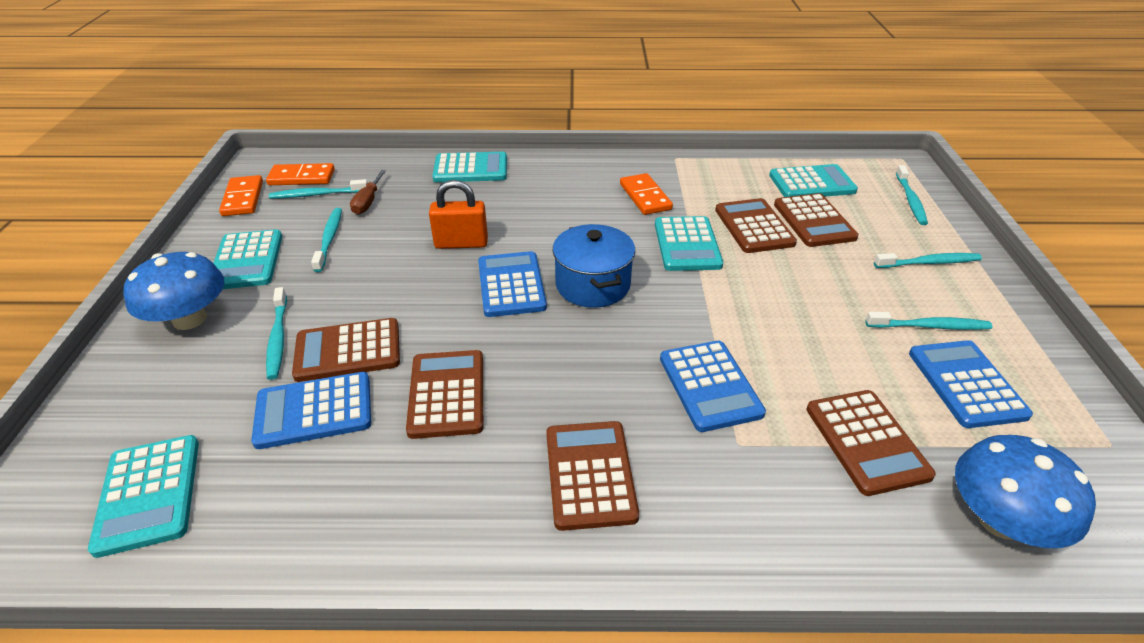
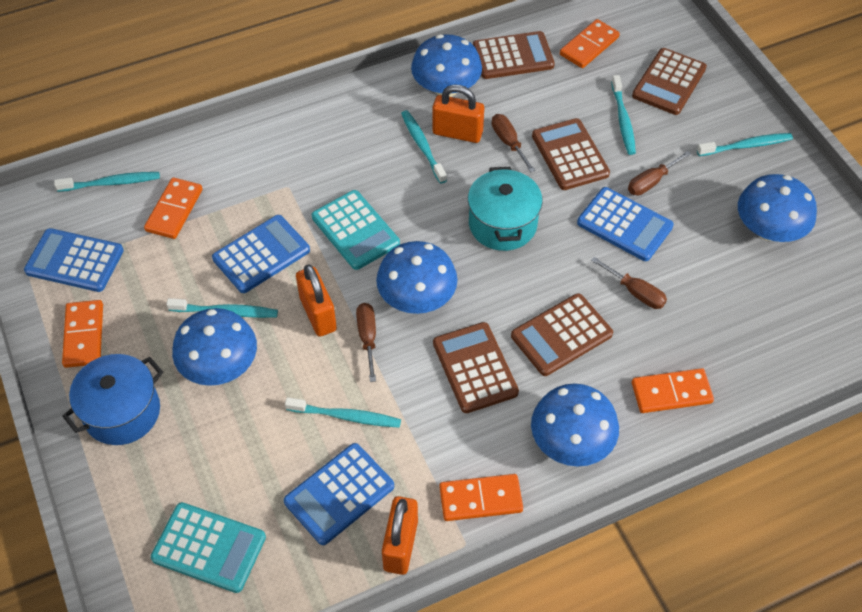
blue mushroom: [123,252,224,330] [955,435,1096,548] = 2 -> [172,308,257,386] [376,241,457,314] [411,34,482,97] [531,383,619,466] [738,174,817,242] = 5
brown calculator: [292,318,400,382] [406,350,483,439] [546,421,639,531] [715,198,797,253] [774,193,859,247] [806,390,936,496] = 6 -> [433,322,519,413] [473,31,555,79] [511,293,613,376] [532,118,610,190] [632,48,707,115] = 5
brown screwdriver: [350,170,386,215] = 1 -> [356,303,376,382] [492,114,535,173] [591,257,667,309] [628,151,691,195] = 4
orange domino: [219,175,263,216] [266,163,335,185] [620,173,673,215] = 3 -> [62,300,103,368] [144,178,203,239] [439,474,523,521] [560,19,620,68] [632,368,714,413] = 5
orange padlock: [429,180,488,249] = 1 -> [296,264,337,337] [382,496,418,575] [433,85,484,143] = 3
turquoise calculator: [88,435,199,558] [213,229,282,289] [432,152,507,182] [655,216,723,271] [769,164,858,197] = 5 -> [151,502,266,593] [312,190,400,270] = 2
turquoise pot: none = 0 -> [468,167,543,251] = 1

